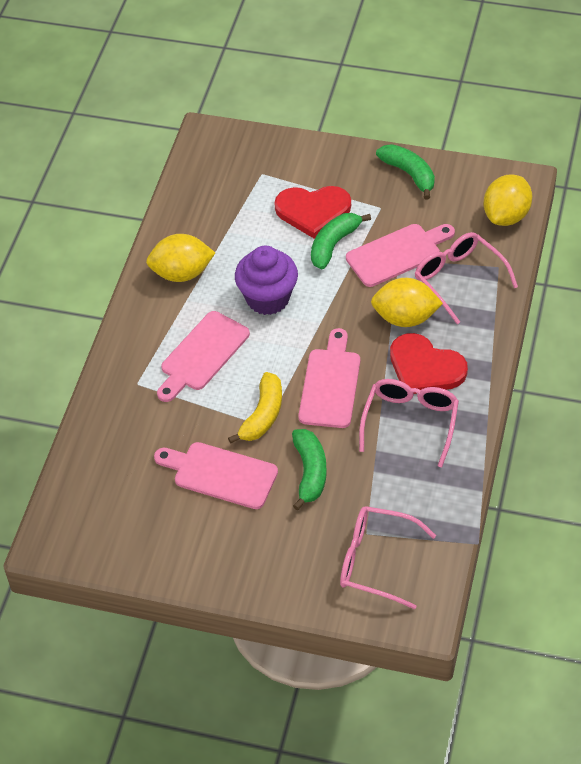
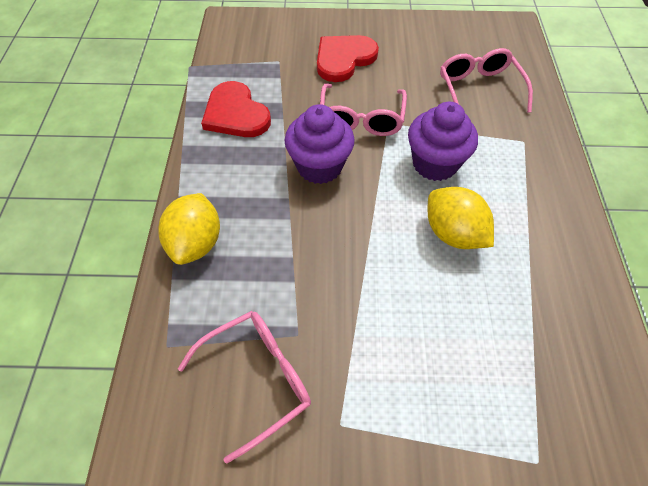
green banana: [292,429,327,511] [311,213,371,269] [376,144,435,200] = 3 -> none = 0
pink cutting board: [154,442,278,509] [157,311,250,402] [298,328,360,428] [346,224,455,287] = 4 -> none = 0
purple cupcake: [235,246,298,315] = 1 -> [284,104,355,184] [408,102,478,181] = 2
yellow banana: [228,372,282,444] = 1 -> none = 0
yellow lemon: [146,234,215,282] [371,278,443,327] [483,175,532,226] = 3 -> [158,193,220,265] [427,187,494,249] = 2

